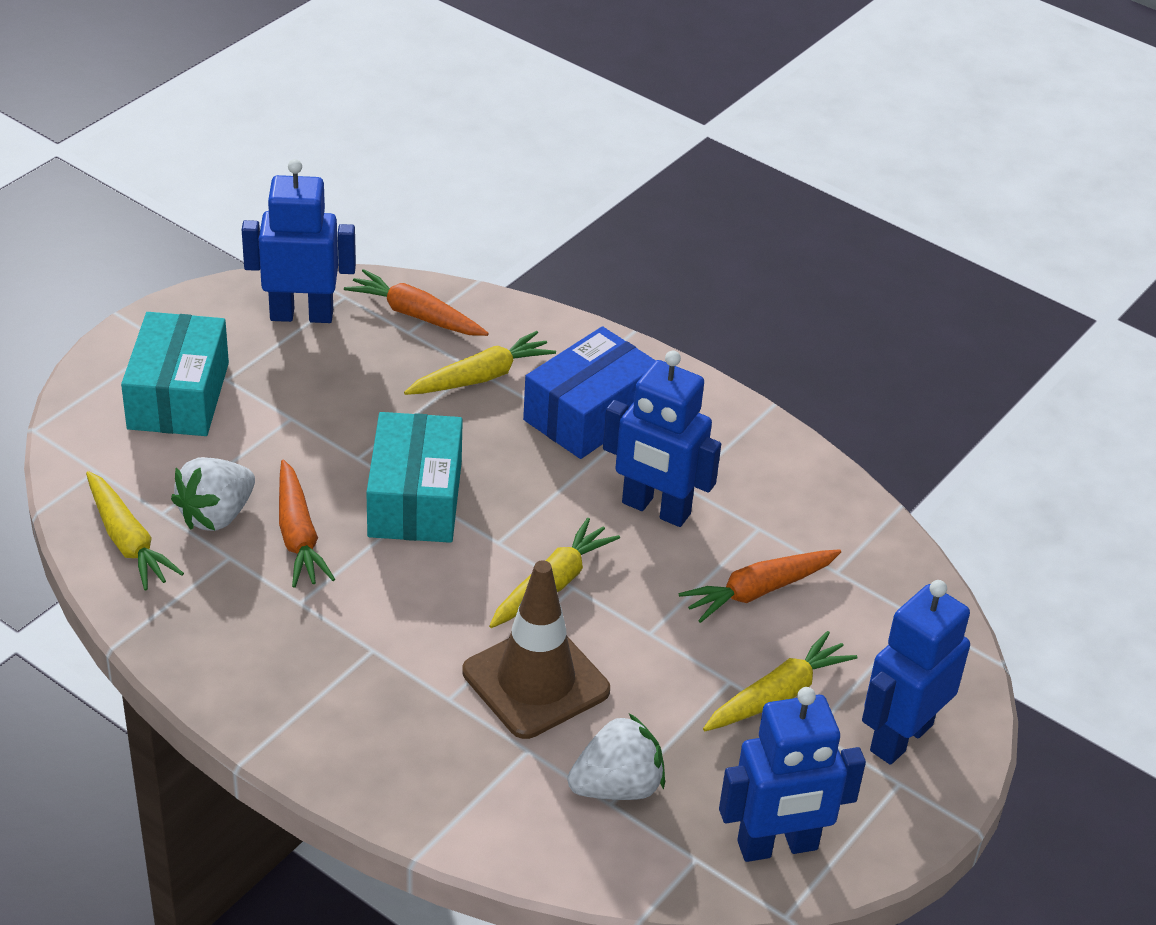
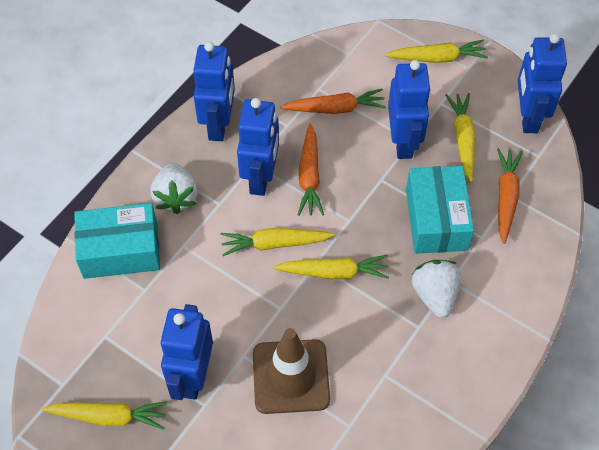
blue box: [523,326,656,459] = 1 -> none = 0
blue robot: [242,159,356,323] [603,351,721,527] [719,687,866,862] [862,580,970,765] = 4 -> [160,304,213,400] [193,41,235,141] [237,98,279,196] [388,60,431,159] [518,34,567,133] = 5
yellow carrot: [86,471,184,591] [404,331,556,395] [489,518,620,628] [703,631,858,731] = 4 -> [42,401,167,430] [221,228,335,256] [273,255,389,279] [385,39,488,63] [446,93,476,183] = 5

